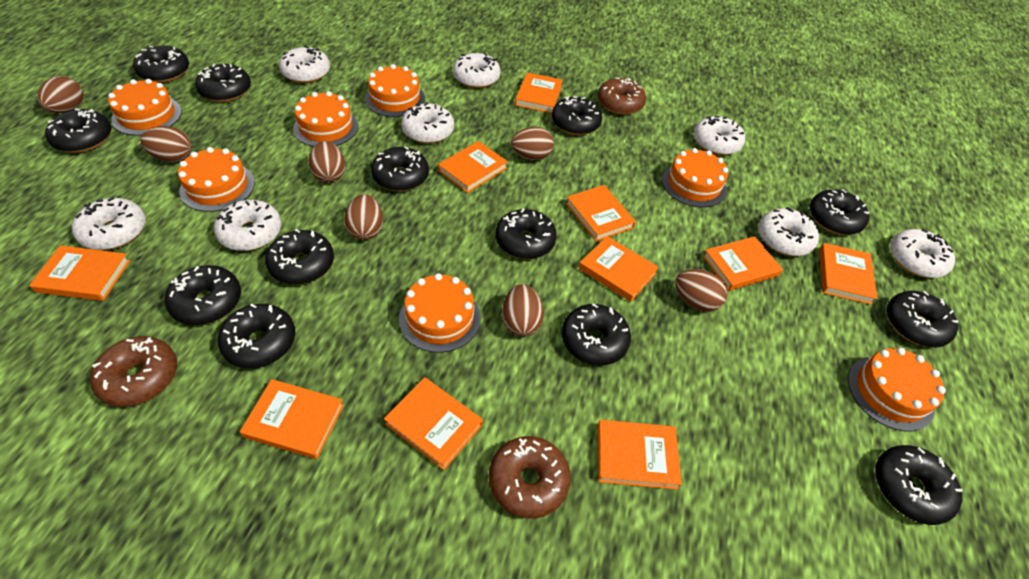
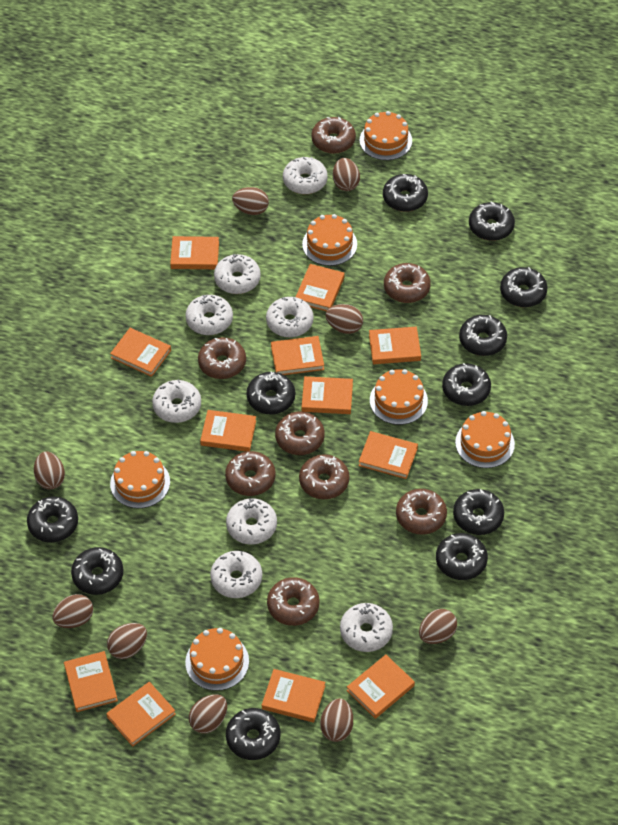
black donut: [45,108,111,153] [133,46,189,83] [165,265,241,325] [195,64,251,102] [218,304,295,368] [265,229,334,285] [371,146,429,191] [496,209,557,259] [552,96,602,135] [562,303,631,366] [810,189,870,235] [875,445,963,525] [887,291,959,347] = 13 -> [27,497,78,542] [71,547,123,595] [226,708,281,760] [247,371,295,415] [383,174,428,212] [436,533,488,580] [442,363,491,406] [453,489,504,535] [459,315,507,356] [469,201,515,241] [500,267,547,307] = 11
brown donut: [90,336,177,407] [489,436,571,518] [597,77,646,115] = 3 -> [198,337,246,379] [225,451,276,496] [267,577,319,626] [275,412,325,455] [299,454,349,499] [311,117,356,154] [384,263,431,303] [396,489,447,535] = 8
brown egg: [37,76,83,113] [140,126,192,162] [308,141,345,183] [344,194,383,240] [502,284,544,336] [511,127,554,160] [675,269,728,311] = 7 -> [34,452,65,490] [52,594,93,628] [107,623,147,659] [189,694,227,733] [232,187,269,215] [320,698,353,742] [325,304,363,334] [333,158,360,191] [419,609,457,644] = 9
orange book: [29,245,130,301] [240,379,344,459] [384,377,483,470] [438,141,508,193] [515,72,563,113] [566,185,636,242] [579,236,659,302] [597,420,682,490] [703,236,783,291] [819,243,877,305] = 10 -> [64,651,118,712] [106,682,176,747] [110,328,171,377] [170,236,219,269] [200,410,256,452] [262,669,325,723] [271,336,324,375] [296,264,345,311] [302,376,353,414] [347,654,415,719] [359,431,418,479] [369,327,421,364] = 12
orange cake: [108,79,182,136] [178,147,255,212] [293,91,358,147] [365,64,425,117] [399,273,480,353] [662,148,728,207] [848,348,946,431] = 7 -> [110,451,170,508] [185,628,249,691] [302,214,357,266] [360,111,412,160] [370,369,428,425] [455,411,515,468] = 6

